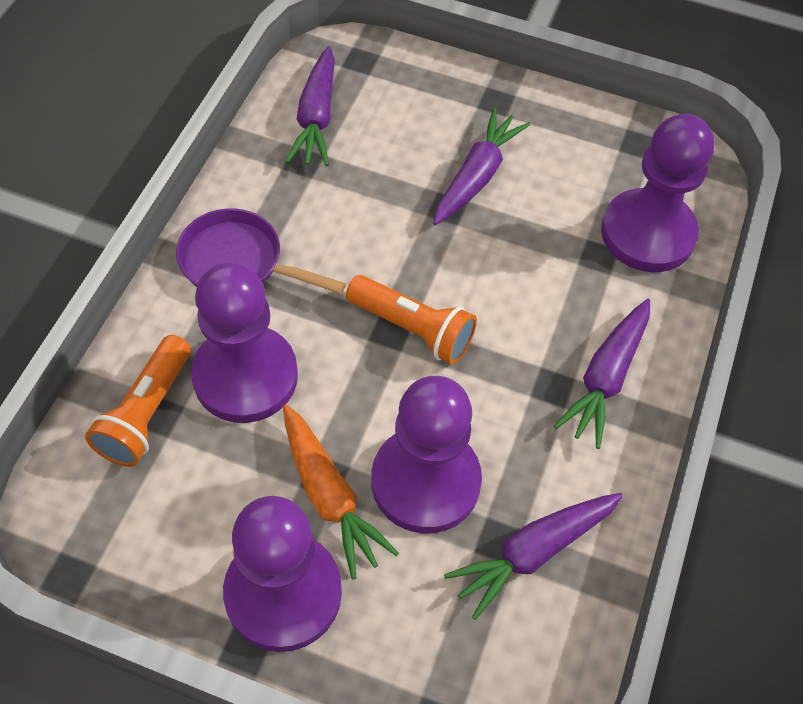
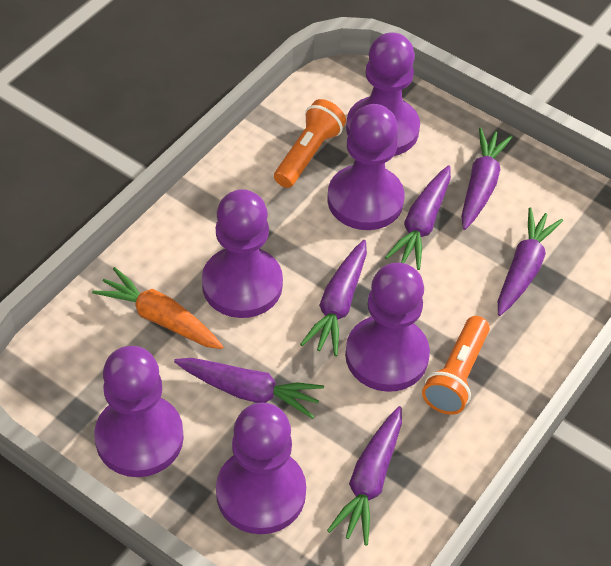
purple carrot: [286,46,335,166] [433,108,531,225] [444,493,623,620] [554,299,650,449] = 4 -> [174,358,324,419] [300,240,367,356] [327,406,402,545] [385,166,451,270] [461,128,513,230] [498,208,563,316] = 6
purple pan: [176,208,346,294] = 1 -> none = 0
purple pawn: [191,263,298,423] [223,496,342,652] [371,376,482,534] [601,114,715,272] = 4 -> [94,346,184,477] [202,189,283,318] [216,403,306,534] [327,104,404,230] [345,263,430,392] [346,32,420,156] = 6

